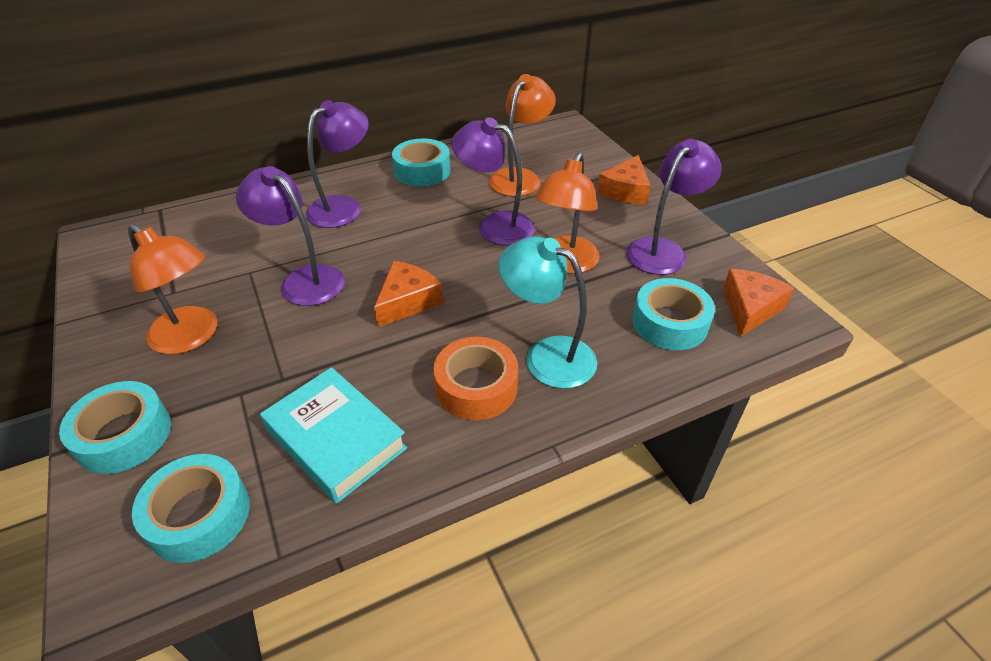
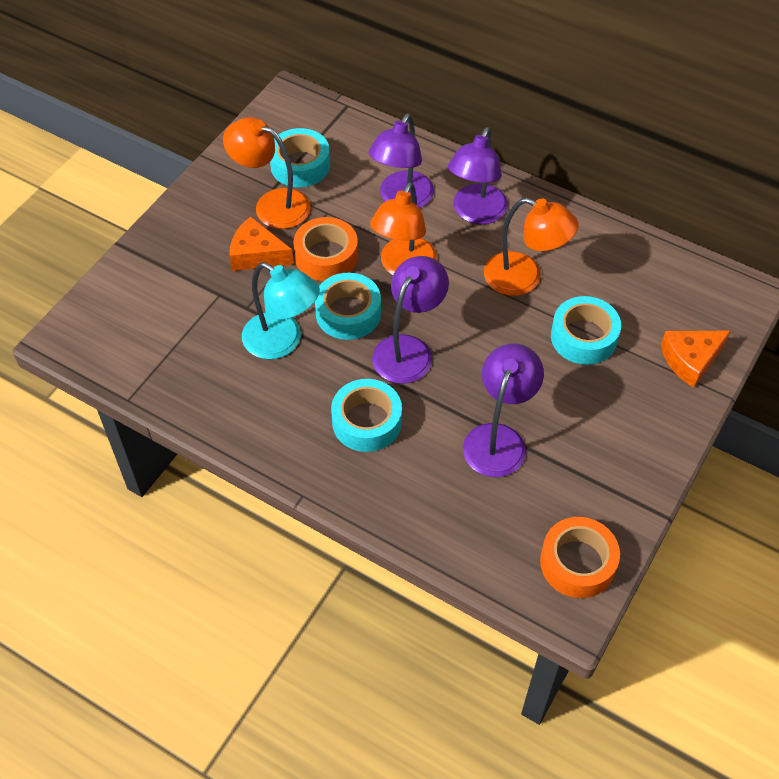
orange cheese: [374,261,443,327] [597,155,651,204] [723,269,794,337] = 3 -> [230,216,294,271] [661,331,731,388] = 2
orange tape: [434,337,518,420] = 1 -> [293,217,358,281] [540,517,620,598] = 2
turquoise book: [260,367,407,504] = 1 -> none = 0

